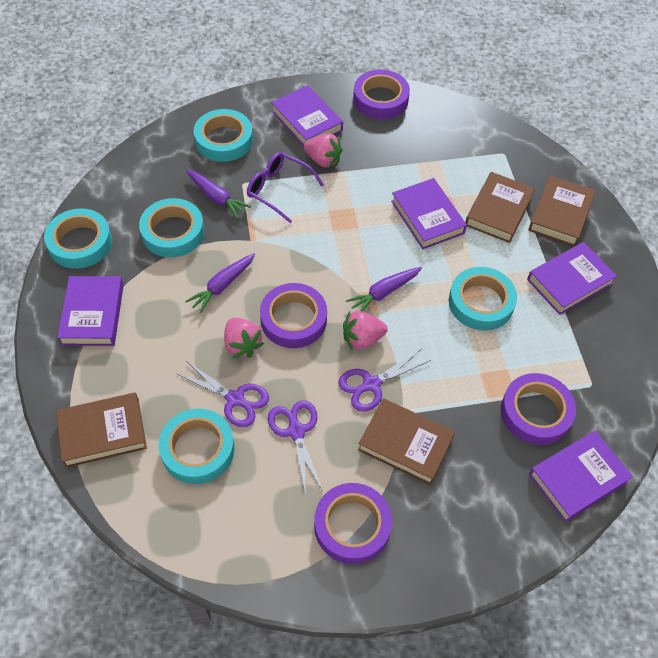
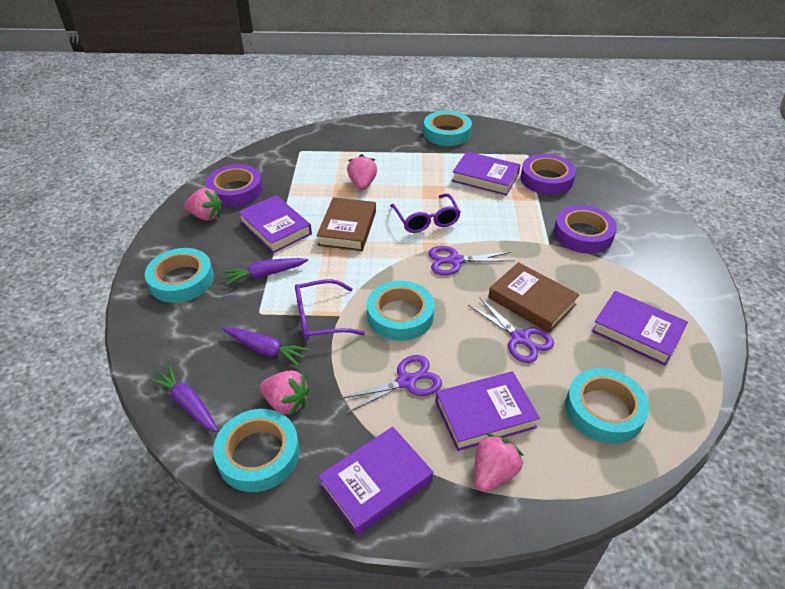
brown book: [56,392,147,468] [358,398,455,485] [465,172,535,243] [528,176,595,246] = 4 -> [317,197,376,251] [488,262,580,333] = 2
pink strawberry: [224,318,264,358] [304,133,343,168] [343,311,388,351] = 3 -> [184,188,222,221] [260,371,310,417] [347,154,377,190] [474,433,524,492] = 4
purple glasses: [247,152,324,223] = 1 -> [295,279,365,341] [390,193,461,233] = 2
purple tape: [260,283,327,348] [314,483,392,564] [353,70,410,119] [501,373,576,445] = 4 -> [206,164,263,207] [520,154,576,195] [554,205,617,254] = 3

